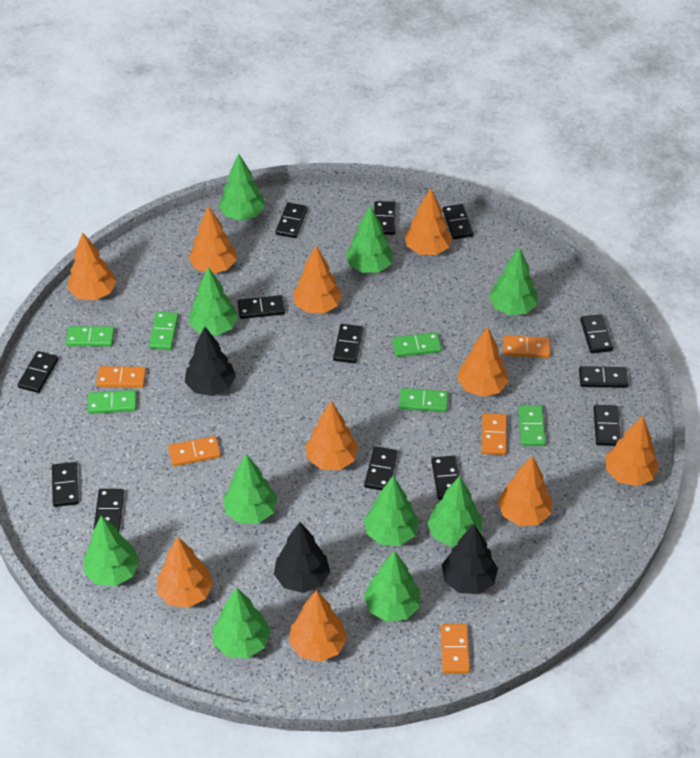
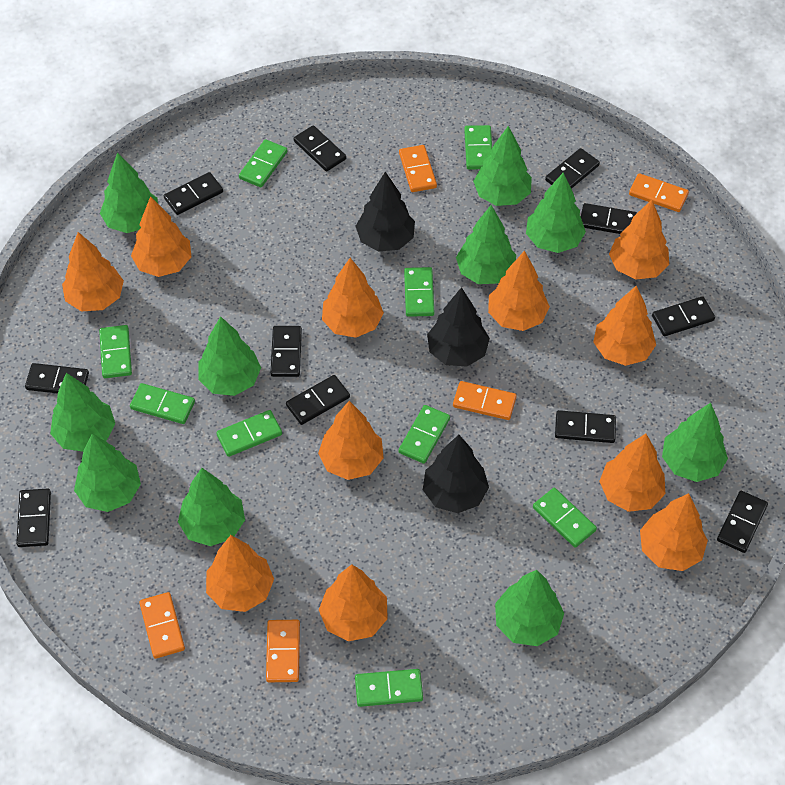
black domino: [18,351,58,393] [52,462,78,507] [94,489,124,531] [237,295,285,319] [275,202,307,238] [333,324,363,363] [364,446,398,490] [374,201,396,235] [431,456,459,500] [443,204,474,239] [579,366,628,388] [580,314,613,353] [593,405,621,446] = 13 -> [16,489,51,547] [25,363,89,394] [164,172,223,215] [270,326,302,377] [286,375,350,425] [294,125,346,171] [545,148,600,189] [555,410,616,443] [581,203,637,234] [652,296,715,336] [717,491,768,553] = 11
green domino: [66,326,115,347] [88,390,137,414] [149,312,179,350] [392,332,442,357] [399,388,448,412] [518,405,546,446] = 6 -> [99,325,132,378] [130,383,195,424] [216,410,282,457] [239,139,287,187] [355,669,423,707] [399,405,450,464] [404,267,434,317] [464,125,492,169] [533,488,597,548] = 9
orange tree: [68,232,117,300] [157,537,213,608] [189,206,237,273] [289,590,347,662] [293,246,342,314] [305,401,359,470] [404,188,452,255] [457,327,509,397] [498,456,552,526] [606,416,659,486] = 10 -> [62,232,124,311] [131,196,191,277] [206,535,274,612] [318,401,384,480] [319,564,388,641] [322,258,384,338] [488,251,550,331] [593,285,656,366] [599,434,666,512] [609,200,669,280] [640,493,708,571] = 11

